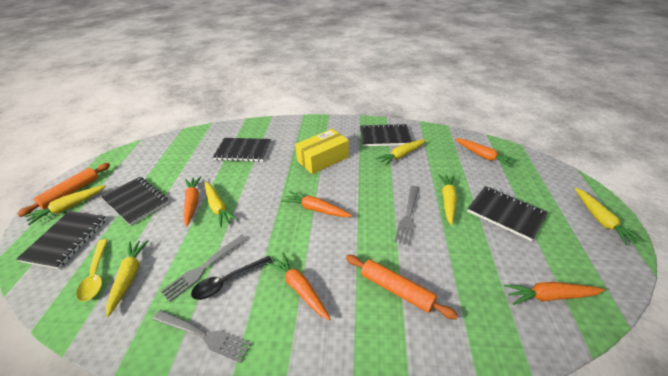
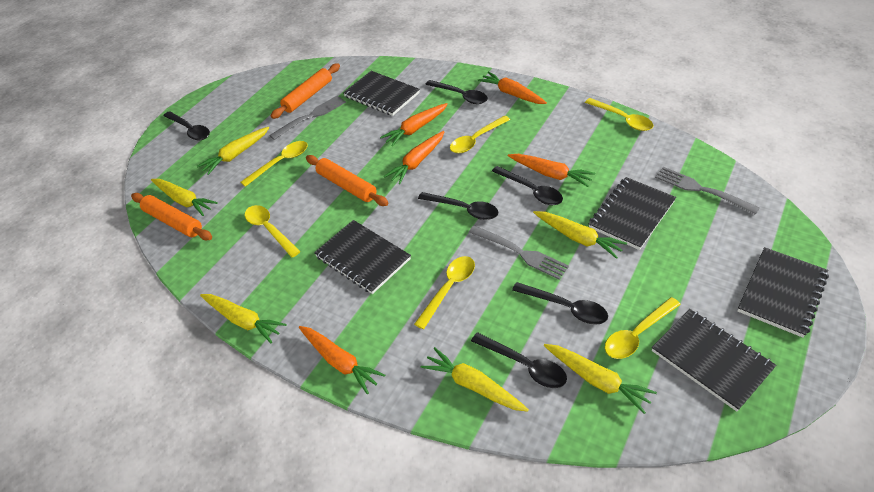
black spoon: [191,256,273,300] = 1 -> [163,111,210,140] [418,192,498,220] [425,80,488,104] [471,332,567,388] [492,166,563,205] [512,282,608,325] = 6
orange rolling pin: [18,163,110,217] [346,255,458,320] = 2 -> [131,193,212,240] [271,63,340,119] [306,155,389,206] = 3
yellow box: [295,129,349,174] = 1 -> none = 0
yellow spoon: [76,239,108,302] = 1 -> [241,141,308,187] [245,205,300,258] [414,256,475,329] [450,116,510,153] [585,98,653,131] [605,297,681,359] = 6

